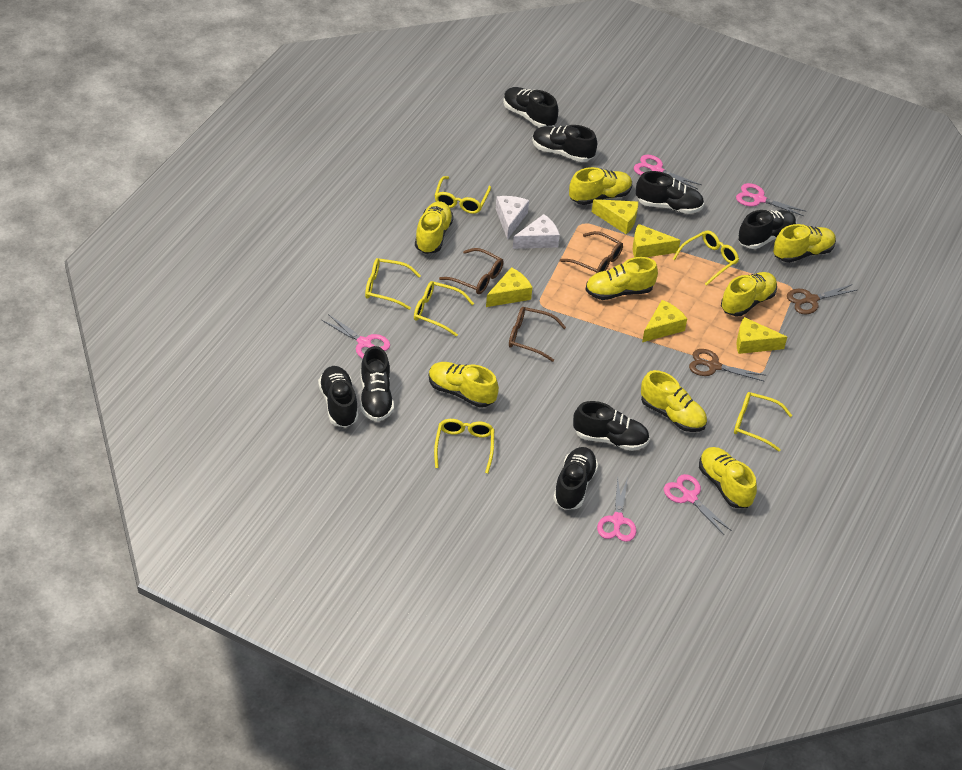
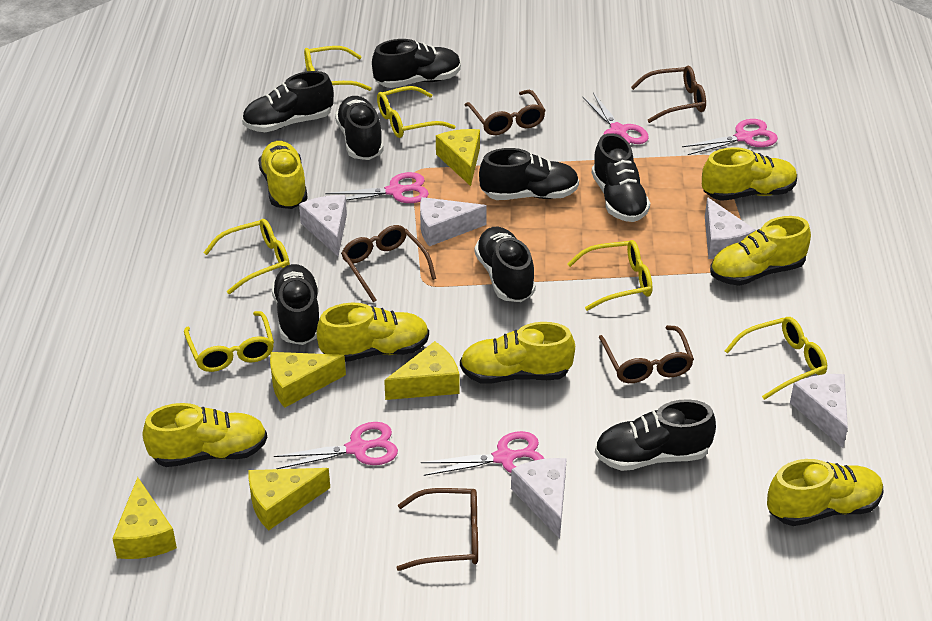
brown glasses: [439,248,503,294] [509,307,566,362] [560,231,623,273] = 3 -> [341,225,436,302] [396,488,478,571] [465,90,546,135] [599,325,694,383] [631,66,706,123] = 5
brown scissors: [689,349,765,382] [787,284,857,314] = 2 -> none = 0
white cheese: [496,196,529,240] [513,214,560,249] = 2 -> [299,195,347,256] [420,197,487,246] [511,458,567,539] [705,197,756,259] [790,374,848,448] = 5
yellow shoe: [415,201,454,254] [429,362,499,408] [569,167,632,205] [585,257,658,300] [641,370,707,432] [699,447,757,508] [721,272,777,316] [773,224,836,263] = 8 -> [142,403,267,467] [258,141,308,209] [317,303,429,362] [460,322,575,384] [702,147,797,201] [710,216,811,286] [767,459,884,526] = 7

